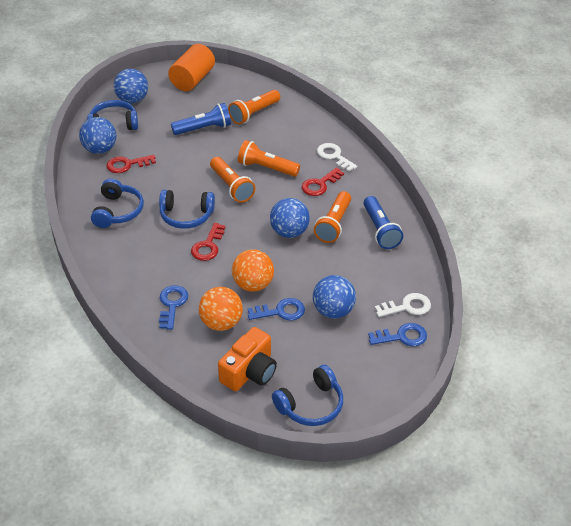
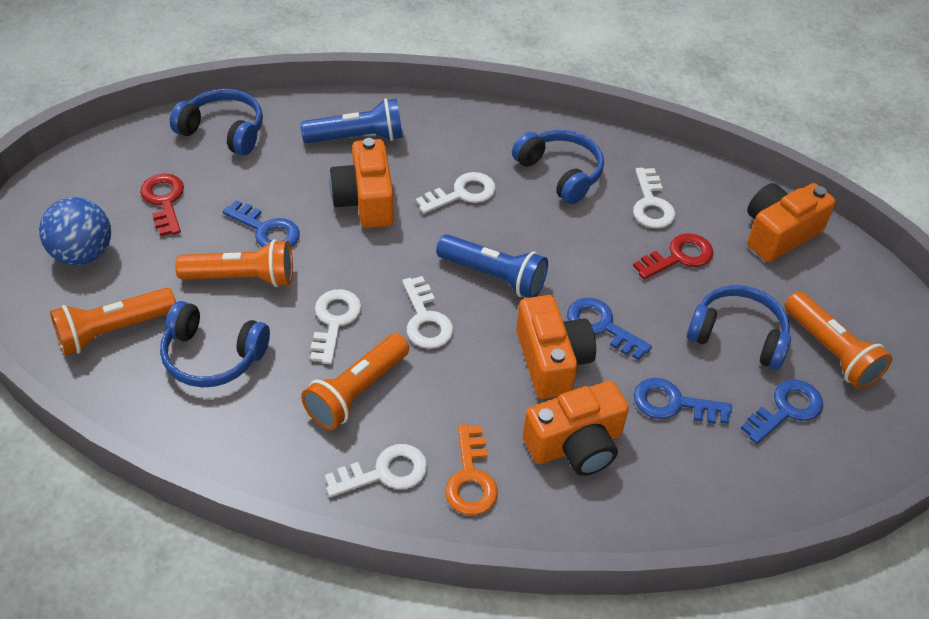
blue ball: [79,117,116,154] [114,69,148,103] [270,198,310,238] [313,275,356,318] = 4 -> [39,197,111,265] = 1
blue key: [159,285,188,330] [248,298,305,321] [368,323,427,347] = 3 -> [223,200,300,247] [567,298,652,360] [634,378,732,424] [741,380,823,444] = 4
orange ball: [199,287,243,331] [232,249,274,292] = 2 -> none = 0
orange camera: [218,327,277,391] = 1 -> [329,138,394,228] [516,295,596,399] [523,381,629,476] [747,183,836,262] = 4
orange cylinder: [168,44,215,91] = 1 -> none = 0
orange key: none = 0 -> [445,424,498,515] = 1
red key: [106,155,156,173] [191,223,225,261] [302,168,344,196] = 3 -> [140,174,184,236] [633,233,714,279] = 2
white key: [317,143,357,172] [375,293,431,317] = 2 -> [310,289,362,364] [325,444,428,497] [402,276,453,349] [416,172,496,214] [633,168,676,229] = 5

